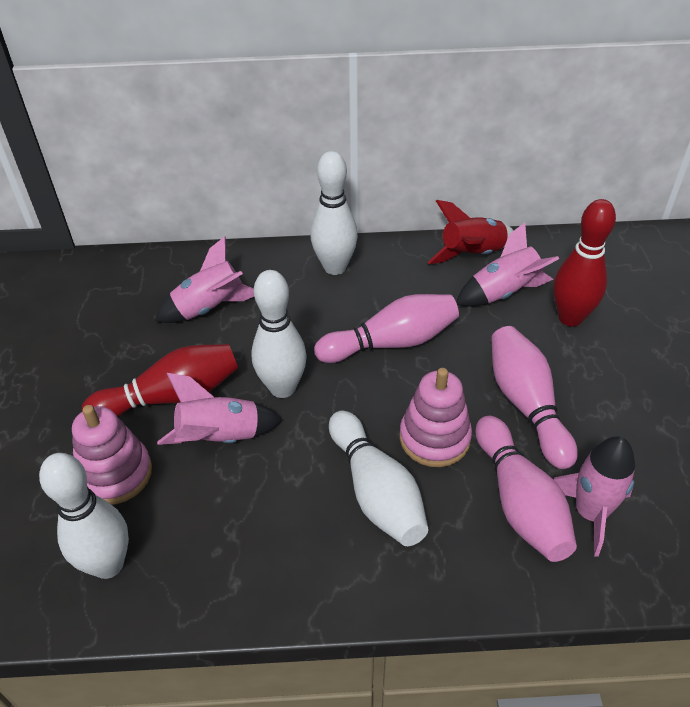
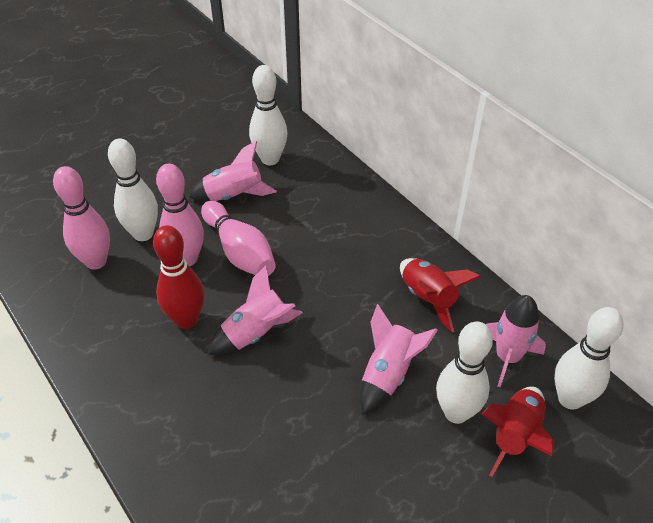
pink stacking toy: [72,405,152,505] [400,368,472,467] = 2 -> none = 0
red bowling pin: [82,344,238,417] [553,199,616,327] = 2 -> [153,225,205,329] = 1
red rocket: [428,200,514,264] = 1 -> [400,258,481,332] [482,386,554,477] = 2

